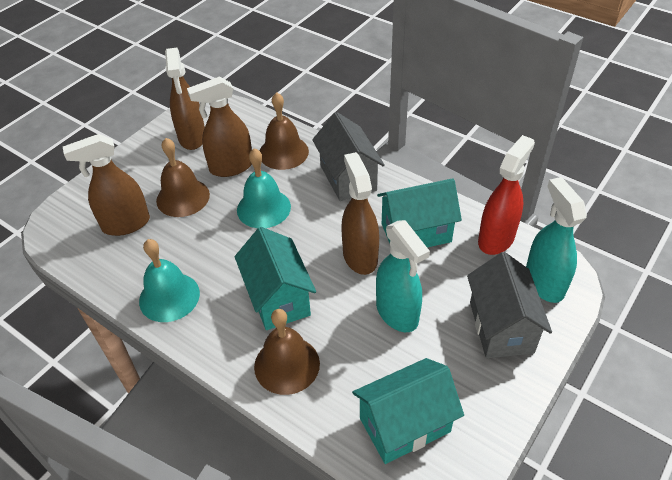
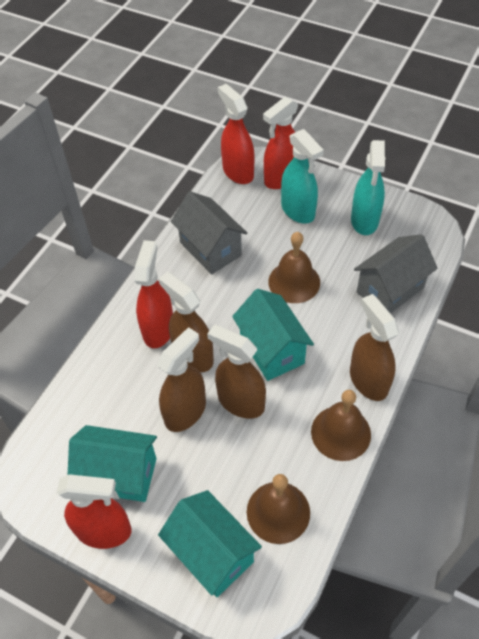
red spray bottle: [478,135,535,255] = 1 -> [57,474,132,549] [134,240,173,348] [218,84,254,184] [263,97,298,189] = 4
turquoise bell: [139,239,200,322] [237,148,291,228] = 2 -> none = 0

